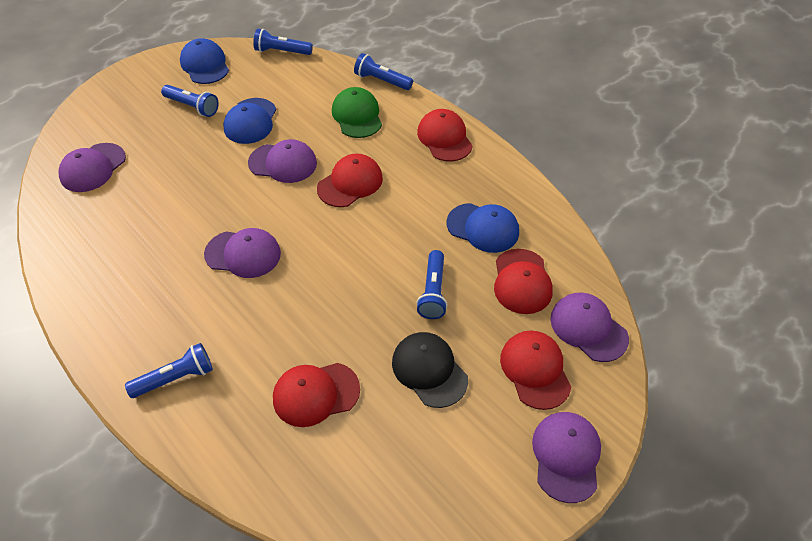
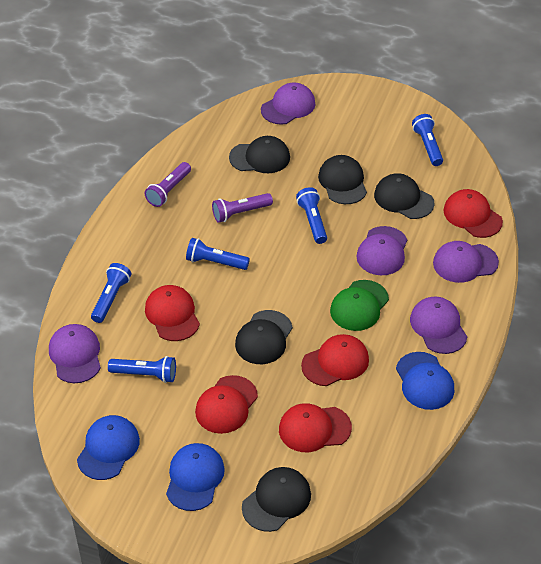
black cap: [392,332,468,408] = 1 -> [229,136,290,173] [235,310,293,364] [242,467,311,532] [318,155,367,204] [374,173,435,219] = 5
purple flashlight: none = 0 -> [144,162,191,207] [212,193,273,223] = 2

